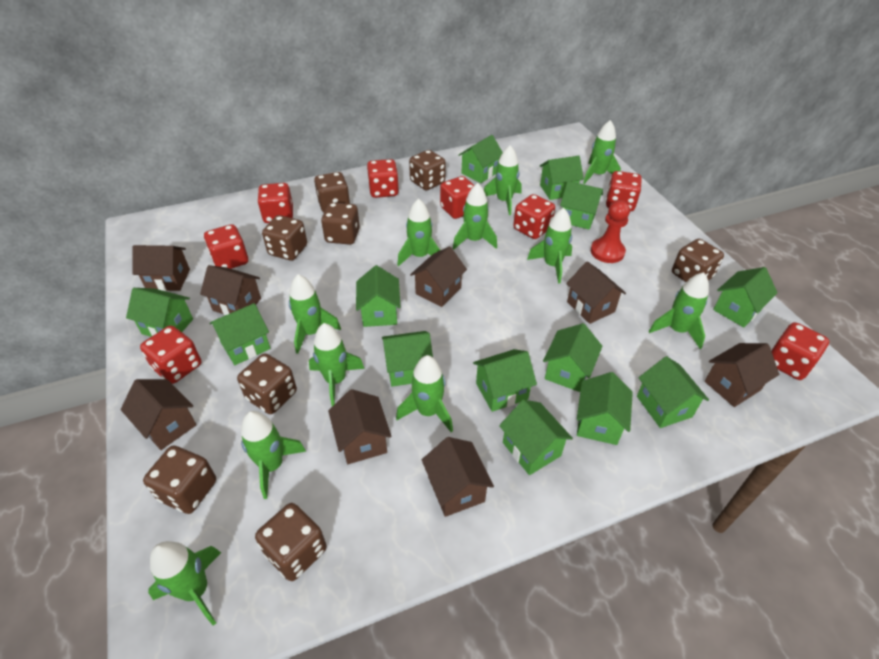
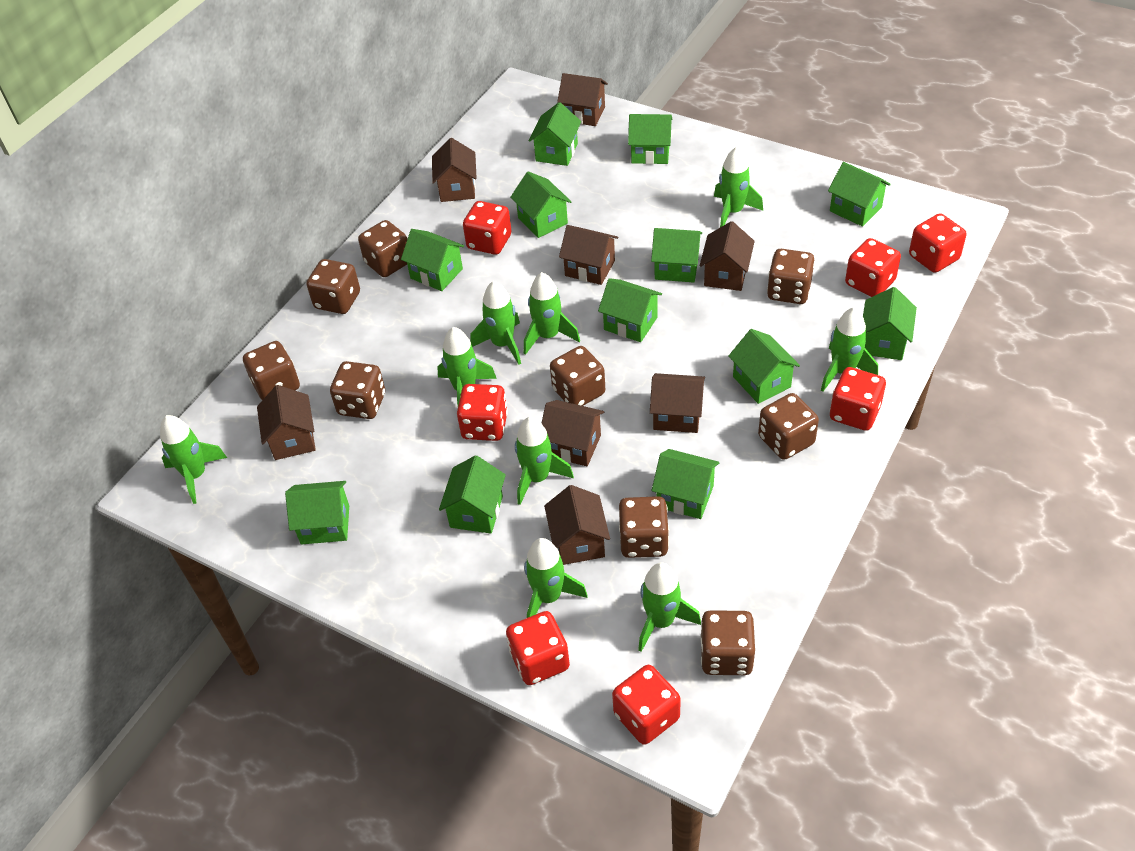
brown dice: [143,446,216,514] [237,353,297,414] [255,503,327,581] [262,215,307,261] [314,172,350,212] [321,203,360,245] [409,150,446,190] [672,239,724,282] = 8 -> [243,341,300,400] [306,259,360,314] [330,361,385,419] [358,220,407,277] [550,346,605,406] [619,496,669,558] [700,610,755,675] [758,393,819,460] [767,249,815,304] = 9
green house: [126,288,193,337] [210,303,270,365] [356,265,401,327] [382,331,433,387] [458,135,503,183] [473,349,537,412] [499,399,573,475] [540,156,584,200] [543,323,602,392] [560,181,603,230] [577,372,633,445] [637,356,709,428] [713,267,778,327] = 13 -> [285,481,349,544] [401,229,464,291] [439,455,506,534] [510,171,571,238] [529,102,581,166] [598,278,662,342] [628,114,672,164] [651,228,702,283] [652,449,719,519] [728,329,800,404] [828,162,891,227] [863,287,917,360] = 12
green rocket: [148,541,221,625] [241,411,306,499] [289,274,341,354] [309,323,365,406] [396,355,453,432] [397,198,440,266] [453,183,497,249] [484,145,522,215] [527,208,572,283] [583,120,621,184] [649,272,709,349] = 11 -> [160,415,227,504] [437,327,497,405] [470,281,521,365] [515,417,574,505] [524,272,580,355] [524,538,588,618] [638,562,701,652] [714,147,763,227] [821,307,878,392] = 9
red dice: [140,326,201,384] [204,224,248,269] [257,183,293,223] [367,159,399,198] [440,176,474,219] [513,194,555,239] [606,171,642,211] [771,322,829,380] = 8 -> [457,384,508,441] [463,201,512,255] [506,611,570,685] [612,665,681,745] [830,367,886,431] [845,238,901,297] [909,213,966,273] = 7
red pawn: [591,200,630,263] = 1 -> none = 0

